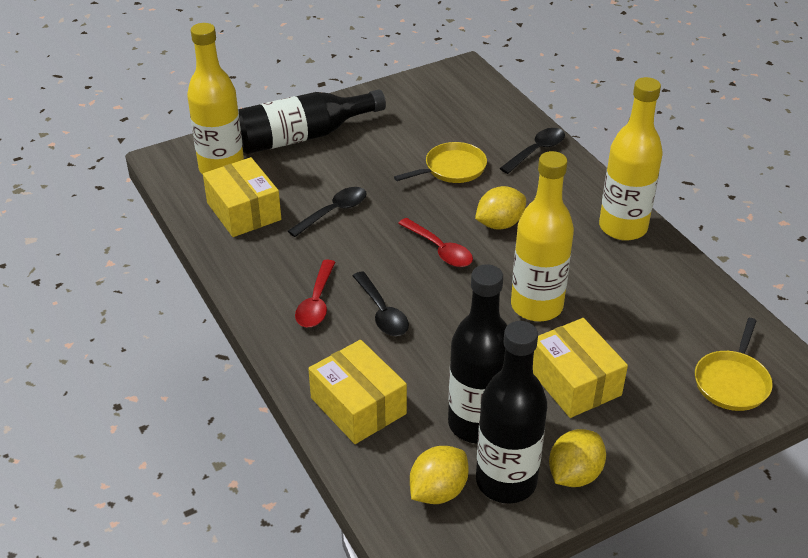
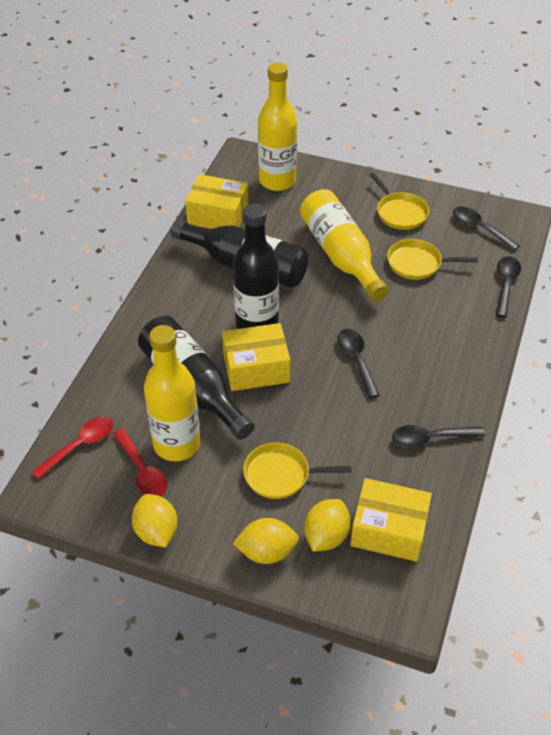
black spoon: [288,187,367,237] [353,271,409,336] [499,128,565,174] = 3 -> [337,329,379,398] [392,425,485,448] [453,206,520,251] [496,256,521,318] = 4
yellow pan: [394,142,487,183] [695,318,773,411] = 2 -> [243,442,351,499] [369,172,429,230] [387,239,478,280] = 3

